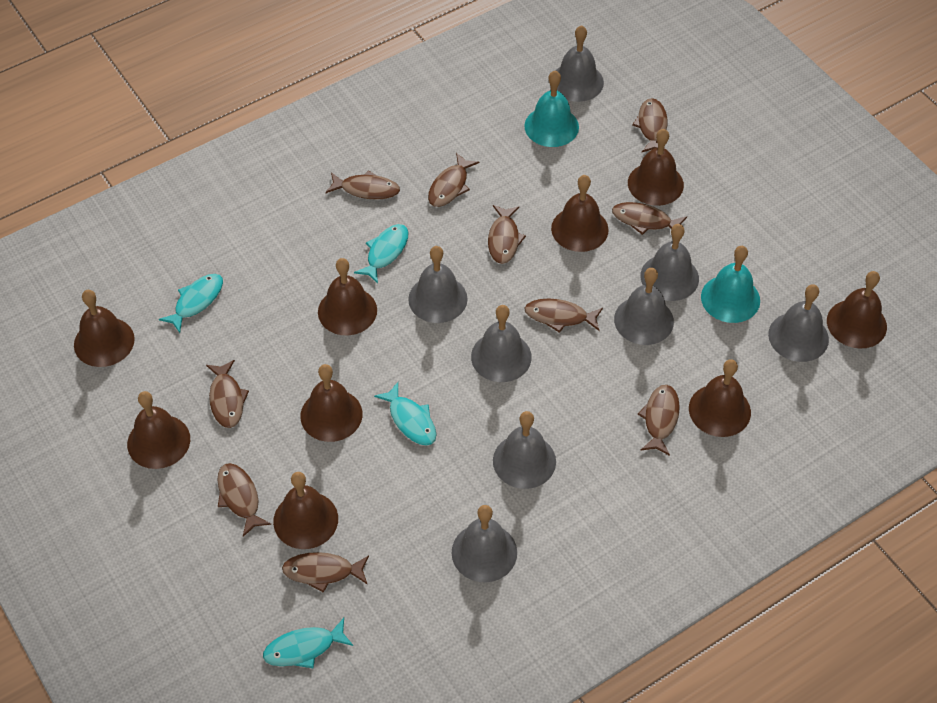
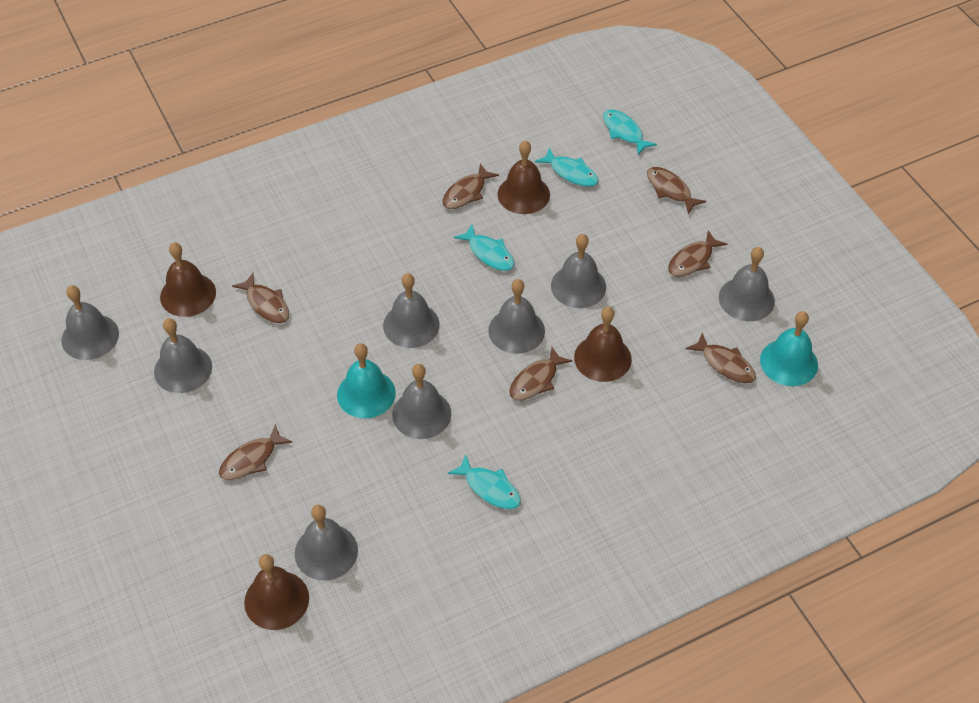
brown bell: [74,290,135,367] [127,391,190,469] [273,472,338,549] [300,364,363,442] [318,258,377,335] [551,175,609,252] [628,129,684,206] [689,359,751,437] [827,271,887,349] = 9 -> [160,242,216,317] [244,554,309,630] [497,141,550,214] [574,307,632,382] = 4
brown fish: [206,360,249,428] [217,463,271,537] [282,552,369,593] [326,170,400,200] [428,153,479,207] [488,205,526,264] [525,299,603,333] [612,202,687,235] [632,98,668,152] [637,385,680,456] = 10 -> [219,424,293,480] [232,273,289,323] [442,164,499,209] [509,347,572,401] [647,167,706,214] [668,230,727,276] [686,333,756,383] = 7

